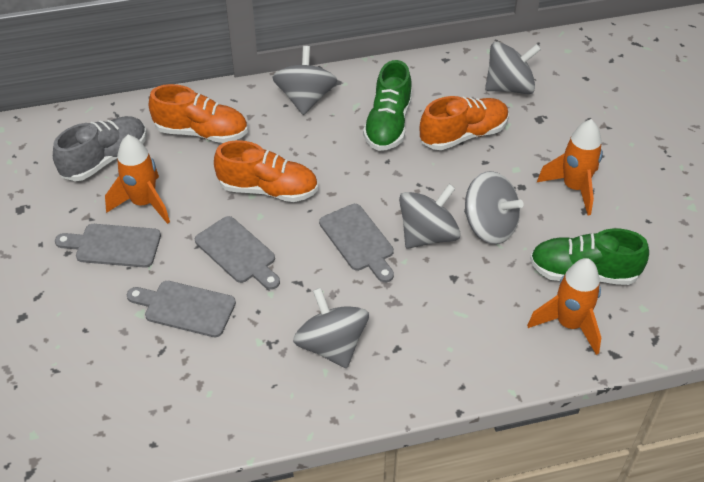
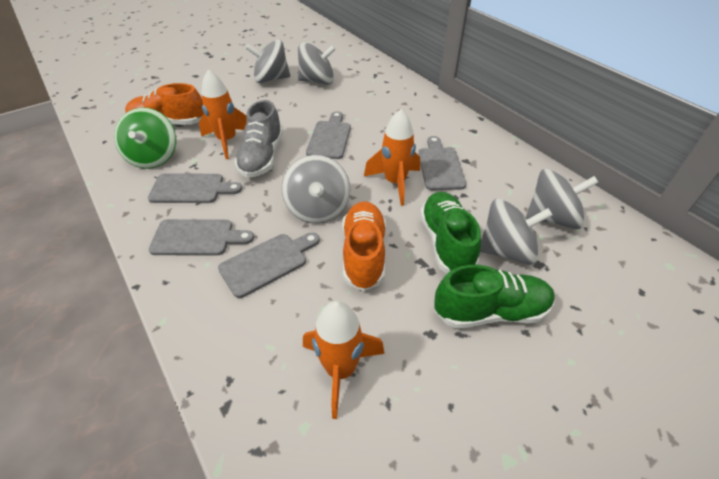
green spinning top: none = 0 -> [114,107,176,169] = 1
grey cutting board: [55,224,161,268] [127,281,236,337] [195,216,280,290] [319,204,394,283] = 4 -> [148,173,242,203] [149,219,254,256] [218,232,320,298] [306,112,351,159] [418,136,466,190] = 5
orange shoe: [149,84,248,143] [214,140,318,202] [420,96,509,150] = 3 -> [125,83,204,125] [342,201,386,291] = 2

